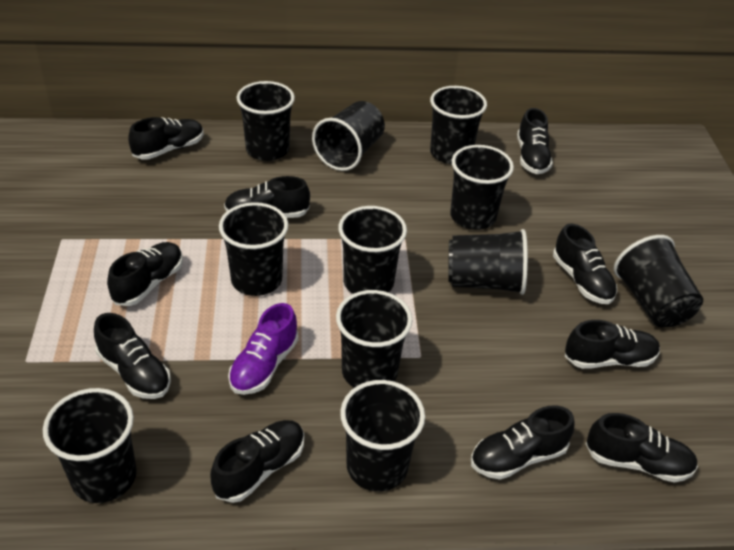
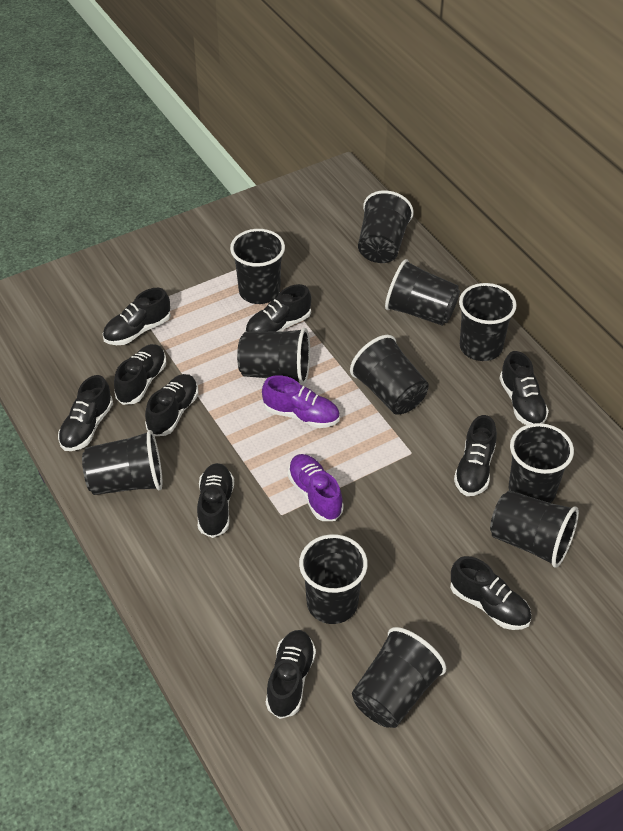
purple shoe: [228,303,299,395] = 1 -> [262,375,340,428] [288,454,344,521] = 2

